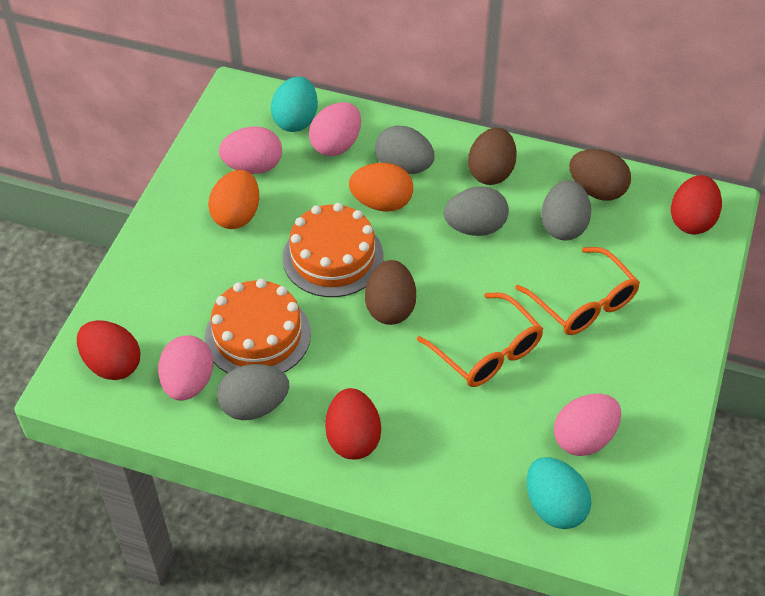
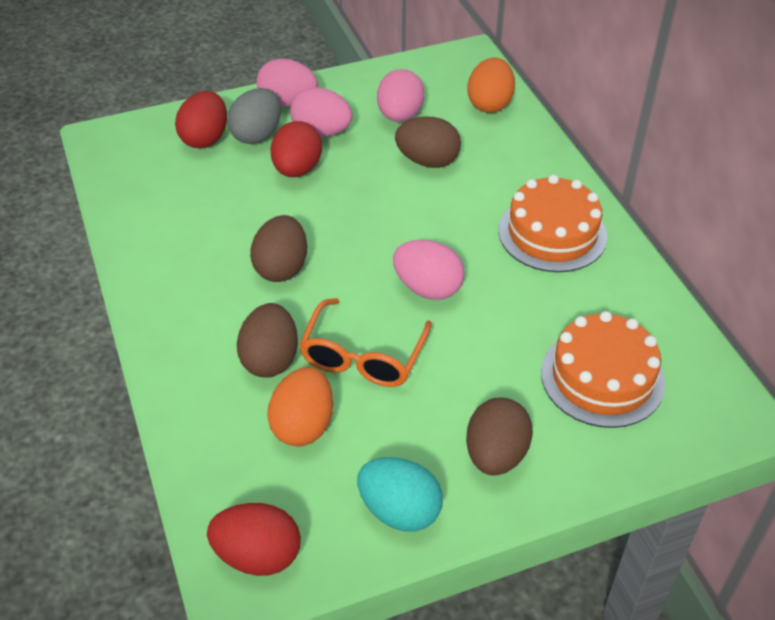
brown egg: [365,260,416,325] [468,127,517,185] [569,149,631,201] = 3 -> [237,303,298,378] [250,215,307,282] [395,116,461,168] [466,397,533,475] = 4
grey egg: [217,364,289,420] [375,126,435,174] [444,186,509,236] [541,180,591,241] = 4 -> [227,88,281,144] = 1
orange glasses: [417,293,543,387] [515,247,640,335] = 2 -> [299,298,432,387] = 1
turquoise egg: [271,76,318,132] [527,457,592,529] = 2 -> [357,457,443,532] = 1

